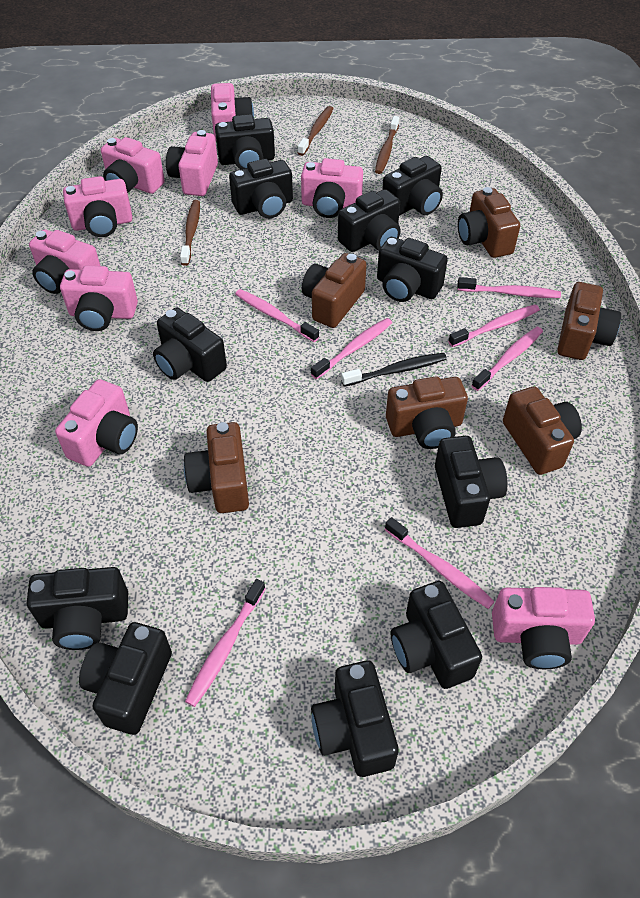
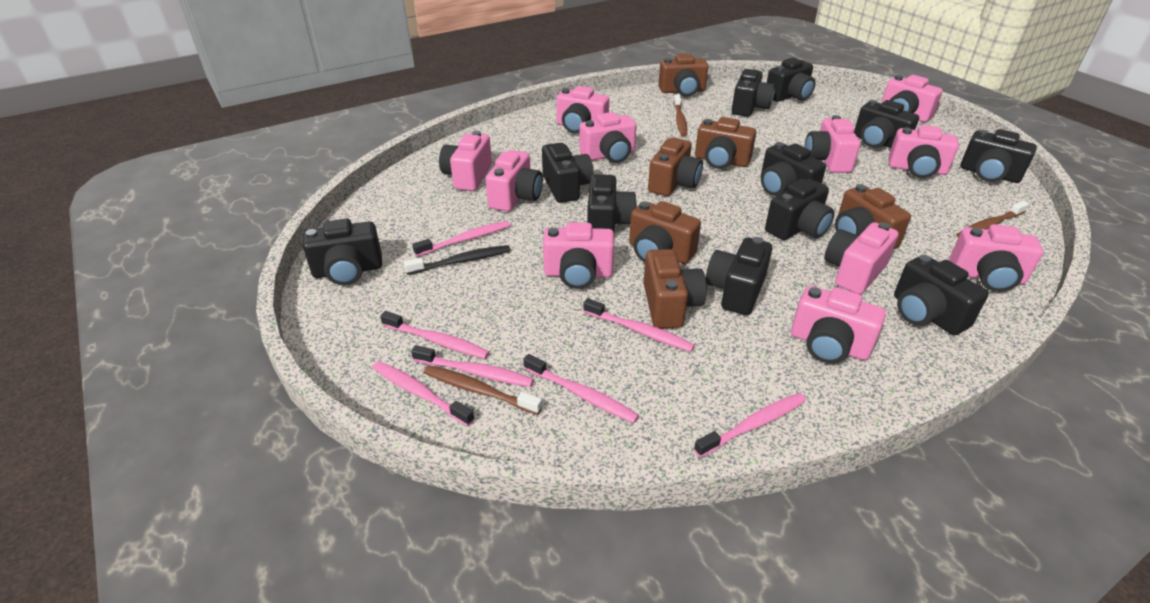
pink camera: [29,229,100,294] [55,379,138,467] [60,265,138,331] [63,176,132,237] [101,137,165,194] [166,130,218,196] [211,83,254,141] [301,158,363,218] [492,587,595,669] = 9 -> [439,131,492,191] [486,150,543,212] [543,222,614,289] [556,86,609,134] [579,112,637,163] [791,286,886,364] [805,115,861,173] [824,222,899,294] [881,75,943,122] [889,125,959,178] [949,224,1043,292] = 11

